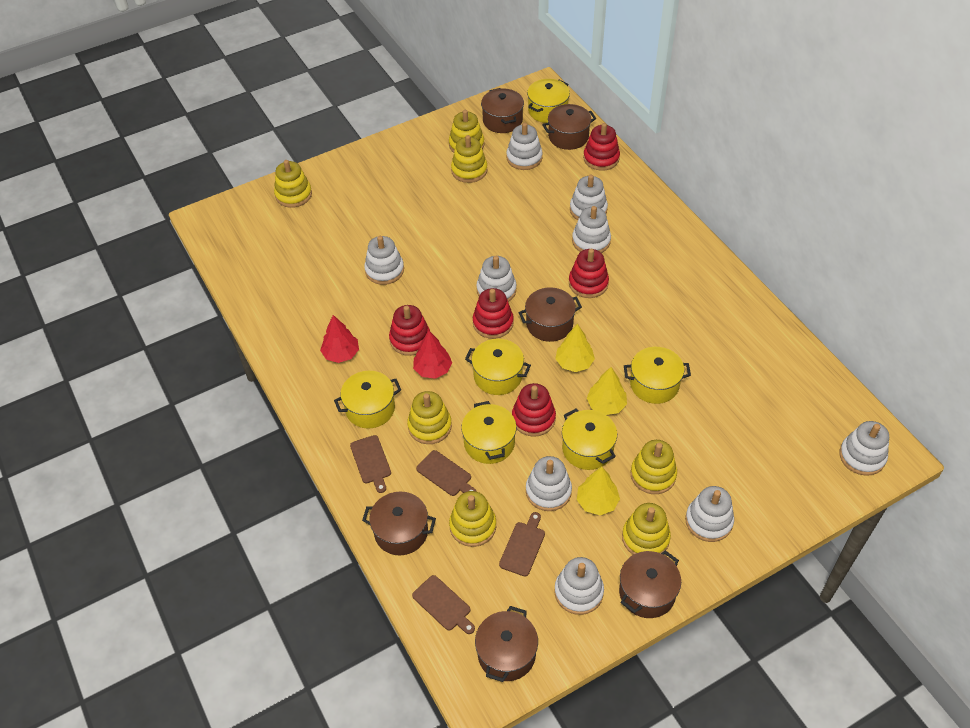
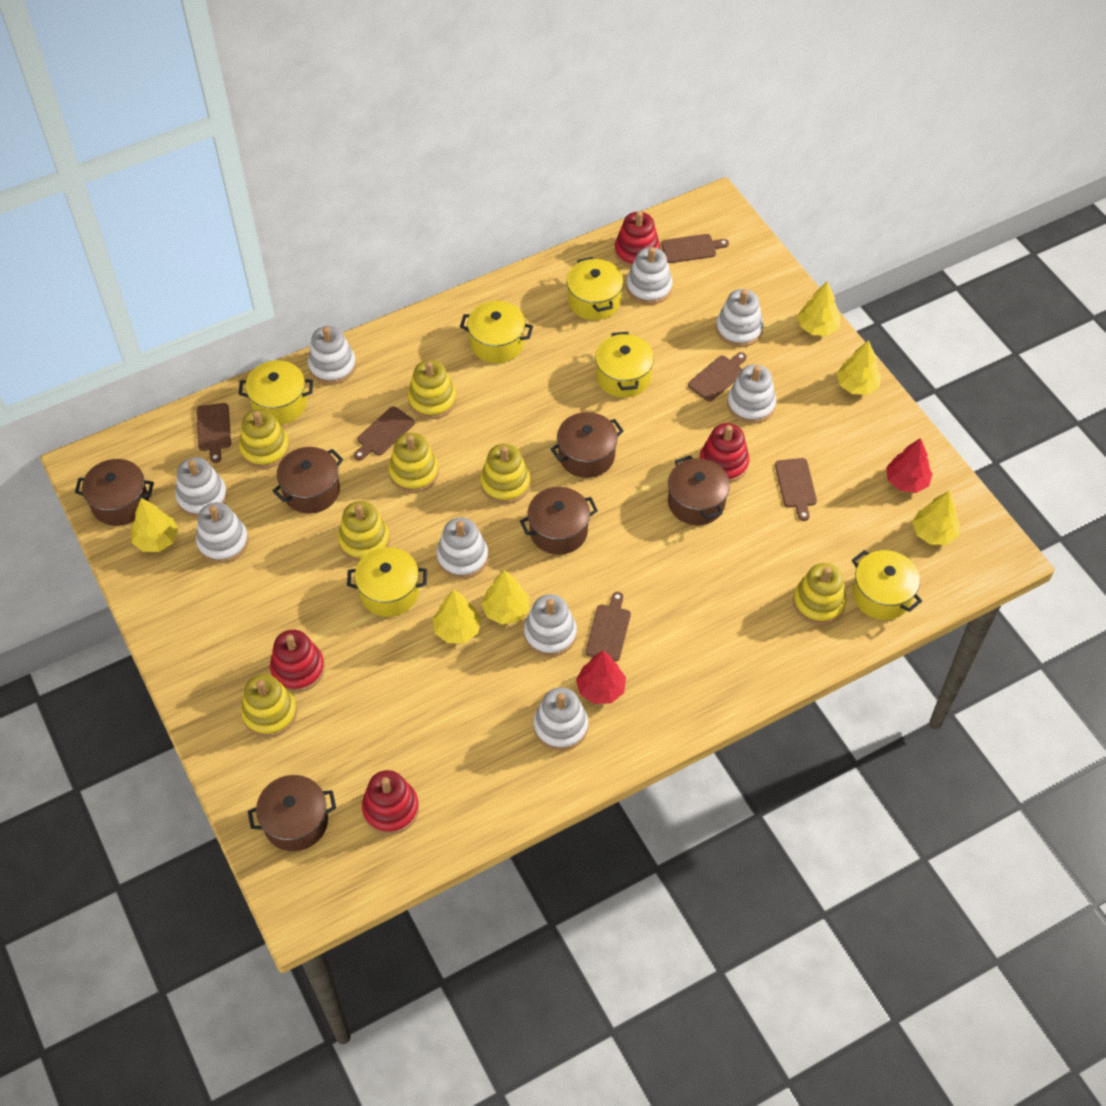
brown cutting board: [350,435,391,493] [412,575,475,634] [416,450,477,496] [499,512,545,576] = 4 -> [196,403,231,463] [354,406,415,461] [586,592,631,662] [661,234,729,263] [688,352,747,402] [775,458,817,521] = 6
red stacking toy: [389,305,430,356] [473,288,514,339] [512,383,556,437] [569,249,609,298] [583,123,620,171] = 5 -> [270,630,325,692] [362,770,419,835] [615,211,660,268] [700,423,749,483] = 4
yellow tree: [555,324,595,372] [577,467,620,515] [587,367,627,415] = 3 -> [131,498,179,552] [433,590,482,643] [481,570,529,625] [797,281,841,336] [837,340,881,395] [912,491,960,545] = 6

